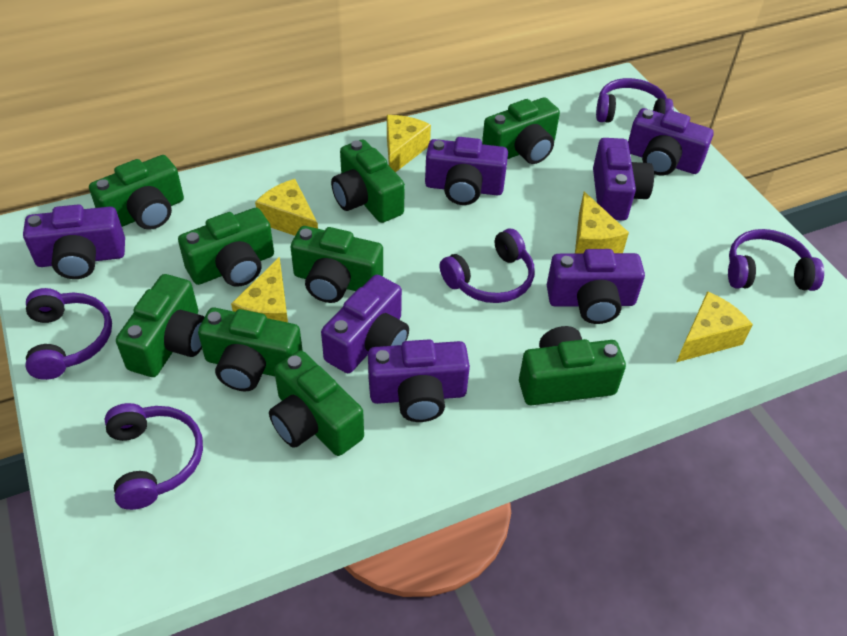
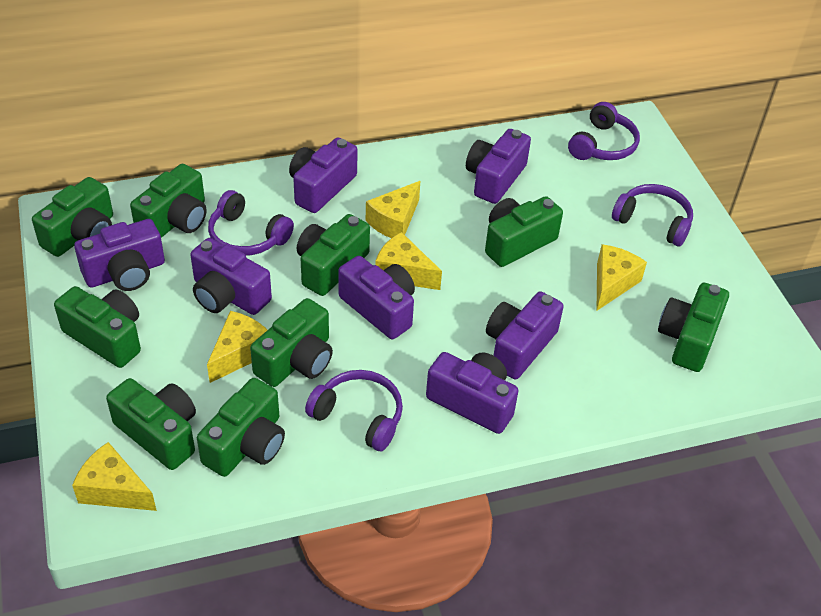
purple headphones: [26,288,112,380] [105,403,203,510] [440,229,535,303] [596,78,674,123] [728,229,824,291] = 5 -> [208,190,294,256] [305,370,403,451] [568,102,640,160] [612,184,693,246] = 4

